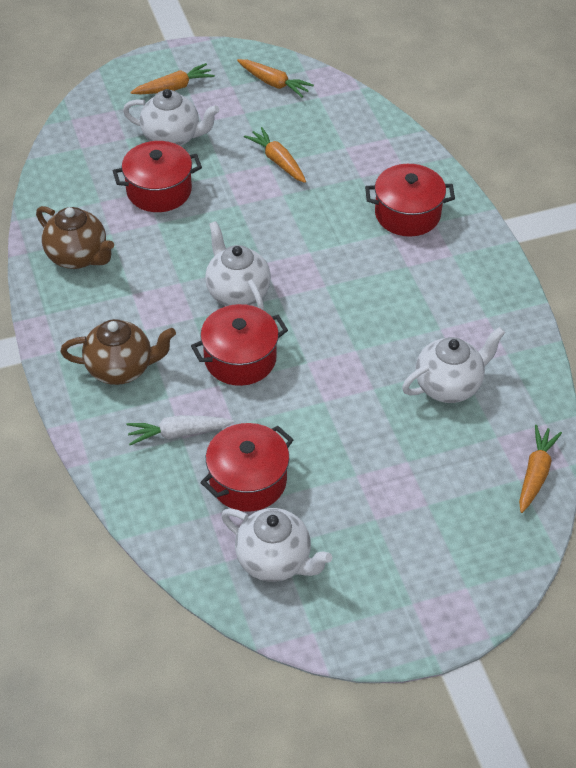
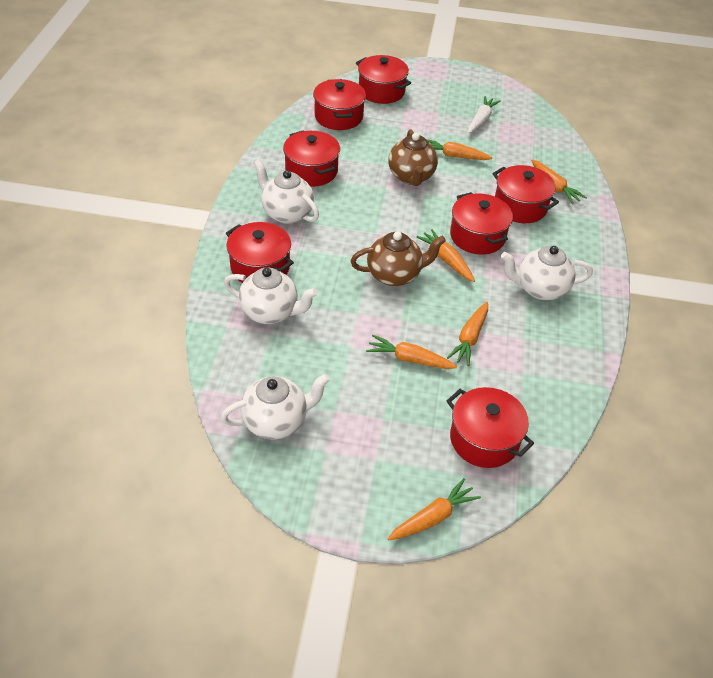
orange carrot: [131,63,215,94] [237,59,314,97] [244,127,306,183] [519,425,562,513] = 4 -> [366,335,457,369] [388,478,481,540] [416,229,475,282] [426,139,492,160] [447,302,488,366] [531,159,587,204] = 6
red pot: [113,141,202,212] [191,304,288,386] [200,423,294,512] [365,164,455,237] = 4 -> [226,222,294,283] [283,130,340,187] [313,79,366,130] [356,55,411,104] [447,387,534,468] [450,192,513,255] [493,165,559,223] = 7

